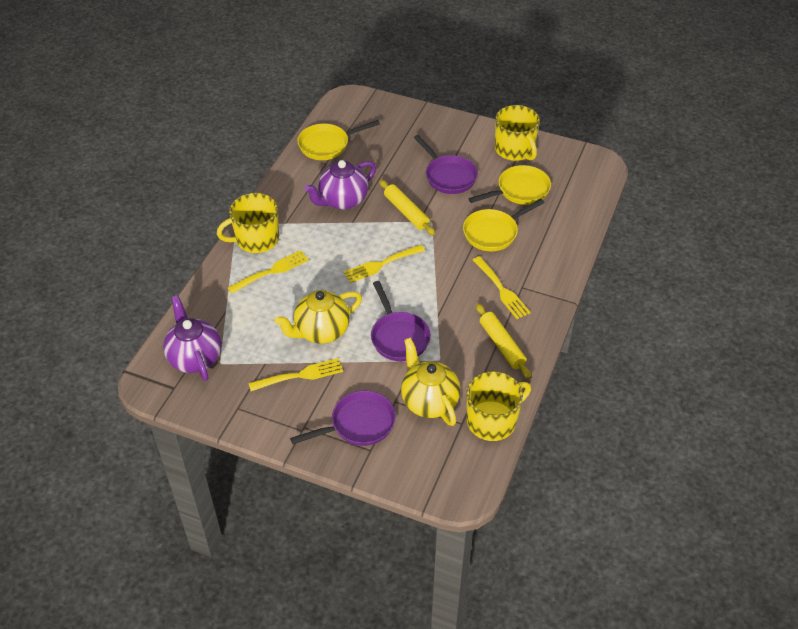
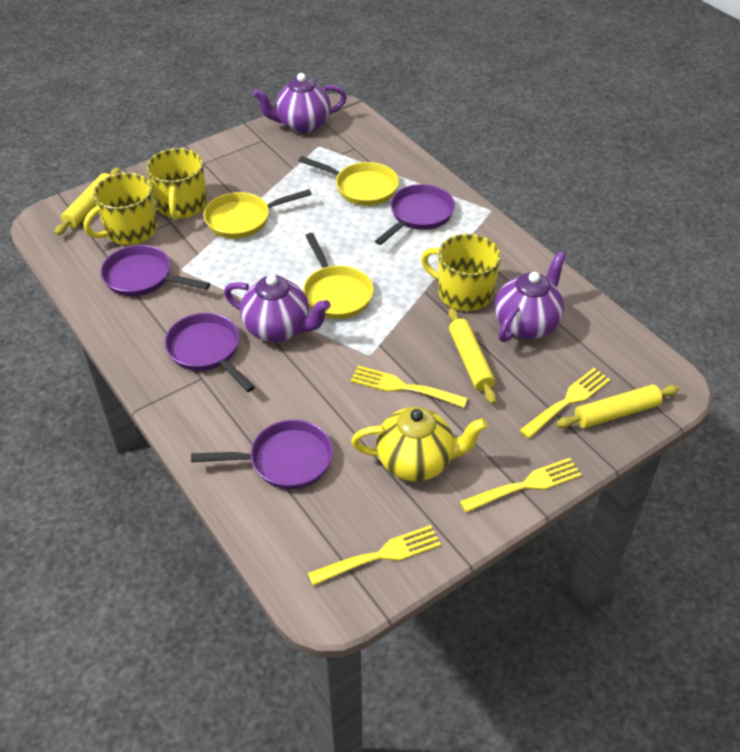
purple pan: [290,391,396,446] [371,281,431,361] [414,135,478,194] = 3 -> [100,245,210,296] [164,313,255,392] [191,420,333,489] [375,184,455,245] = 4
purple teapot: [163,295,222,381] [304,160,376,210] = 2 -> [224,275,330,342] [253,73,347,133] [495,252,566,342] = 3
yellow rolling pin: [379,180,435,235] [476,303,531,379] = 2 -> [55,167,121,235] [448,308,497,404] [556,385,679,428] = 3
yellow teapot: [275,290,362,343] [401,337,460,426] = 2 -> [351,407,487,482] = 1

